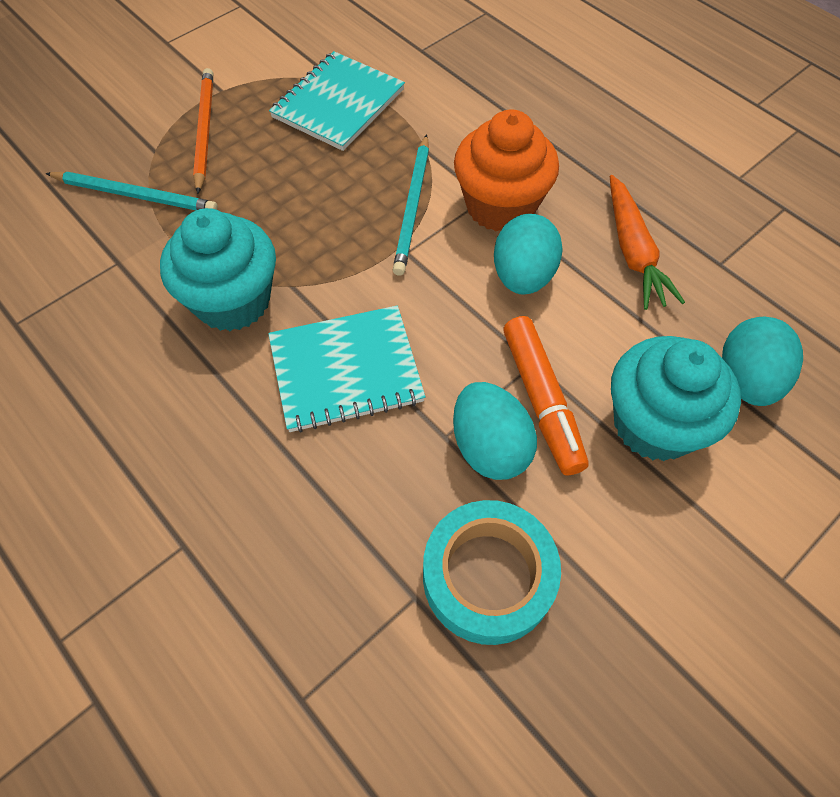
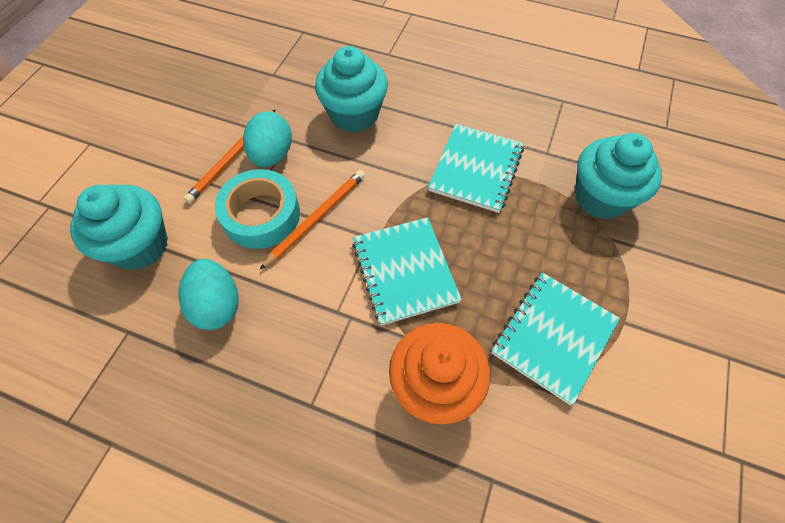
orange carrot: [610,175,685,310] = 1 -> none = 0
orange marker: [503,316,589,475] = 1 -> none = 0
orange pencil: [193,68,213,194] = 1 -> [184,109,276,203] [260,170,365,269] = 2
turquoise cupcake: [160,208,276,331] [611,336,741,461] = 2 -> [70,185,168,270] [315,46,388,133] [575,133,662,220] = 3
turquoise egg: [453,382,537,480] [494,214,563,295] [722,317,803,406] = 3 -> [178,259,238,330] [243,111,292,167] = 2
turquoise notebook: [268,305,426,432] [269,51,405,151] = 2 -> [352,217,462,326] [428,124,524,213] [491,272,620,405] = 3
turquoise pencil: [45,172,218,210] [393,134,429,276] = 2 -> none = 0

